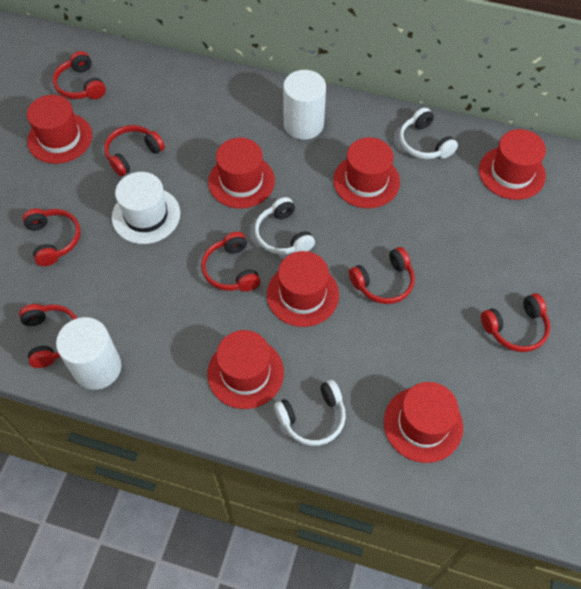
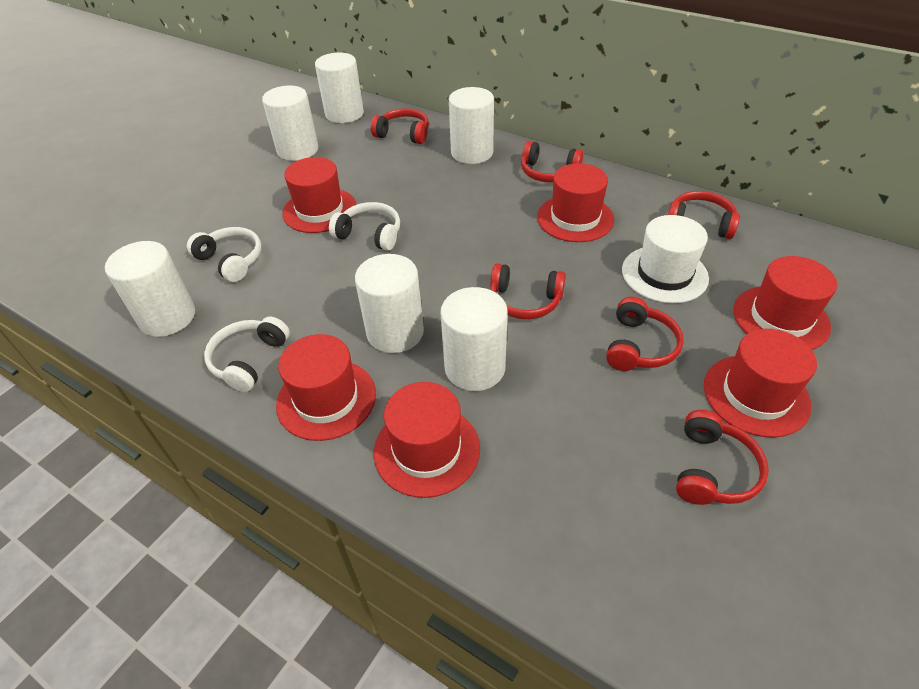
red hat: [27,95,92,164] [207,330,284,409] [208,138,275,208] [267,251,339,327] [333,137,400,208] [384,382,463,463] [479,129,546,200] = 7 -> [276,334,376,441] [282,157,356,233] [374,382,480,498] [537,163,614,242] [704,329,817,438] [733,256,837,350] = 6
red headphones: [19,304,77,368] [23,208,81,266] [53,51,106,99] [104,125,165,176] [201,232,261,292] [349,247,415,304] [481,293,550,352] = 7 -> [371,108,429,144] [490,263,566,319] [521,141,584,182] [606,297,684,371] [668,191,740,239] [676,410,769,505] = 6
white cylinder: [56,317,121,390] [283,70,326,140] = 2 -> [105,241,195,337] [262,86,318,161] [315,53,364,123] [355,254,424,353] [440,287,508,391] [449,87,494,164] = 6

